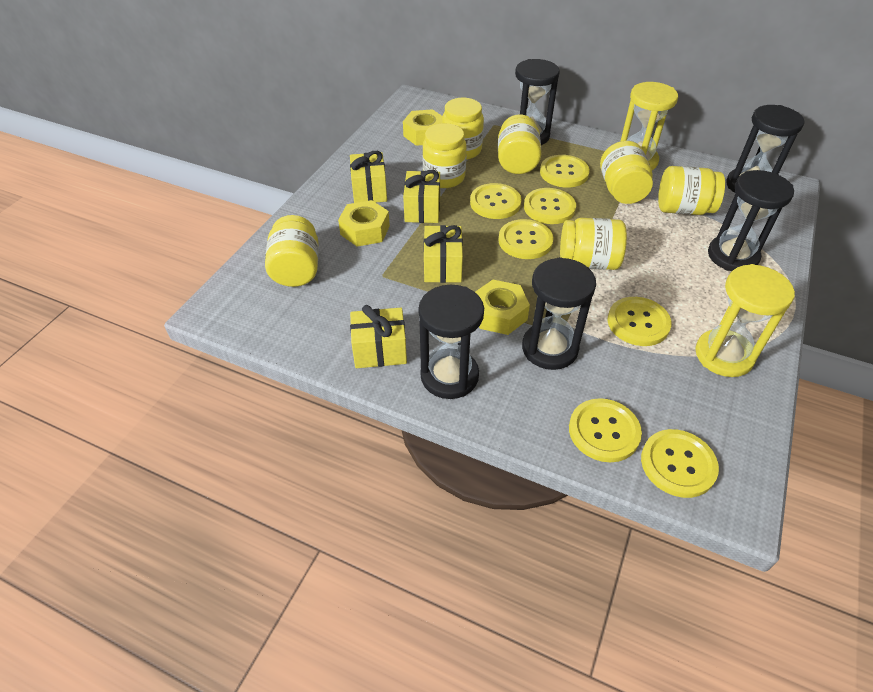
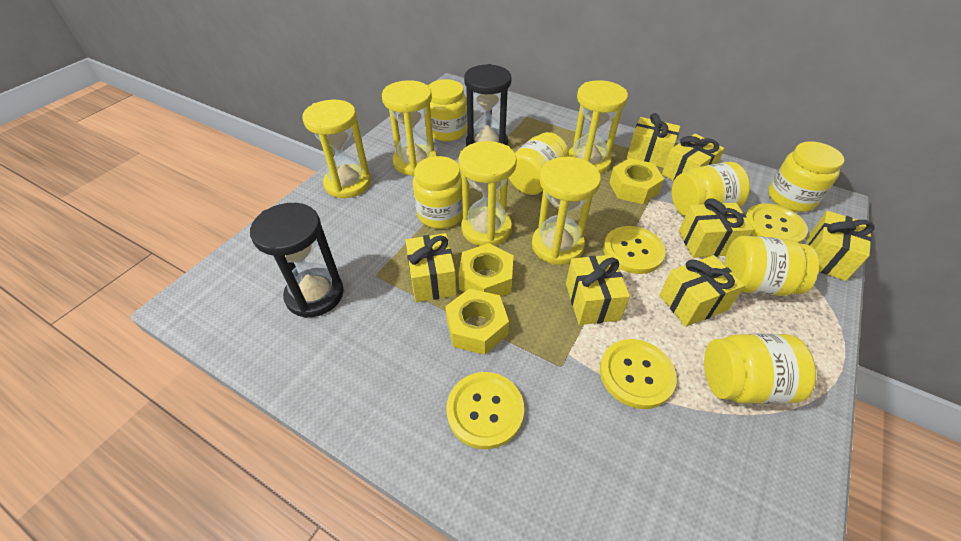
black hourglass: [418,285,484,399] [515,59,560,145] [522,257,596,370] [708,170,794,271] [726,105,804,193] = 5 -> [250,203,344,318] [464,64,512,146] = 2
yellow button: [470,183,522,219] [498,219,553,259] [524,188,576,224] [540,155,590,188] [569,398,642,462] [608,297,672,346] [641,429,719,498] = 7 -> [446,372,524,449] [600,339,677,409] [603,226,666,274] [746,203,808,244] = 4
yellow gift: [350,151,387,203] [350,305,407,368] [403,170,440,223] [424,225,463,283] = 4 -> [405,233,457,302] [566,255,630,325] [627,113,680,168] [659,255,744,327] [662,134,725,182] [679,198,754,258] [806,211,875,281] = 7
yellow hourglass: [621,82,678,170] [695,264,795,377] = 2 -> [302,100,371,198] [382,80,437,176] [459,141,517,246] [532,157,601,265] [569,80,628,174] = 5

